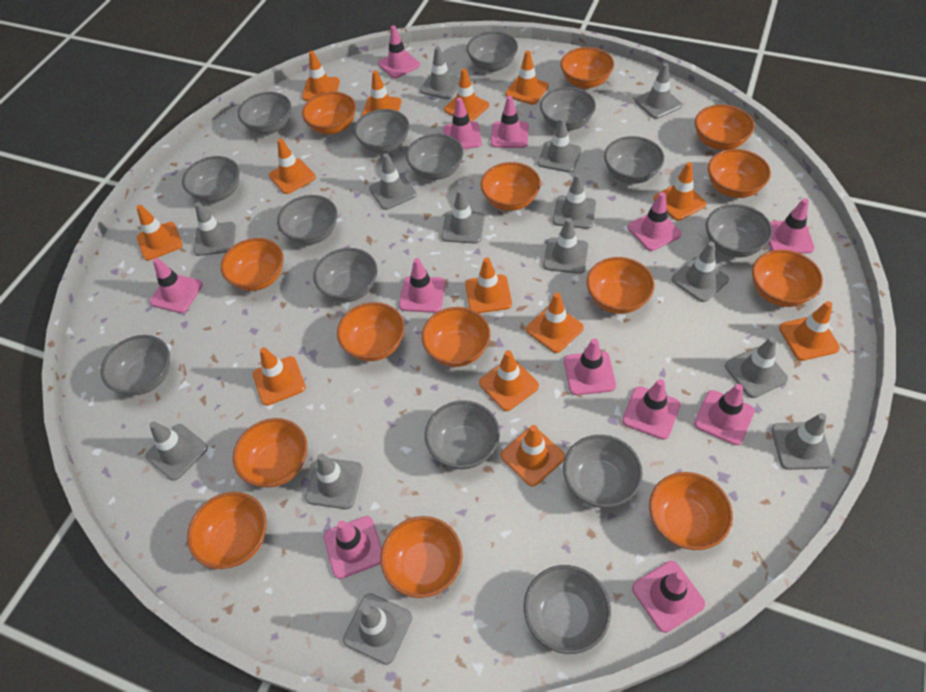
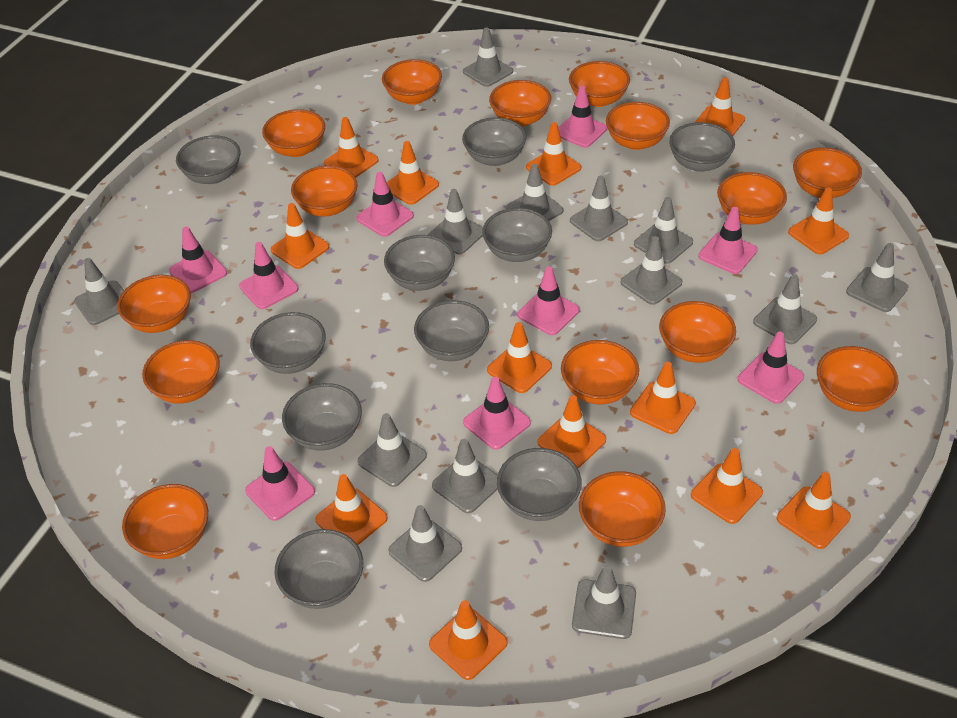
grey bowl: [101,335,170,395] [182,156,240,203] [238,92,291,134] [277,195,337,245] [313,248,377,302] [354,109,409,153] [406,134,464,180] [425,400,500,469] [466,31,518,72] [524,565,611,654] [540,87,596,131] [563,435,643,508] [604,136,664,184] [706,204,773,258] = 14 -> [176,135,240,184] [250,312,326,374] [274,529,363,609] [282,383,362,451] [384,235,455,291] [414,300,489,361] [462,117,527,166] [482,208,552,262] [497,448,581,521] [669,122,735,172] = 10
grey traffic cone: [145,421,208,481] [194,202,236,256] [305,454,363,509] [343,593,412,665] [369,153,417,210] [420,47,460,99] [441,189,485,244] [538,117,581,173] [543,218,588,274] [553,174,596,229] [635,63,682,119] [672,242,729,302] [725,337,788,398] [771,413,833,470] = 14 -> [74,258,124,325] [358,413,427,487] [388,505,462,582] [428,189,483,254] [432,439,498,513] [463,28,513,87] [506,164,563,221] [570,176,628,241] [572,565,636,639] [621,236,682,305] [634,197,693,264] [753,274,817,344] [846,243,908,312] = 13
orange bowl: [187,492,267,569] [220,238,283,291] [233,418,307,488] [302,92,356,134] [337,302,405,361] [381,516,463,598] [422,307,491,367] [481,162,541,211] [560,47,614,89] [587,257,655,314] [649,472,733,550] [695,104,755,150] [708,149,771,198] [752,250,823,307] = 14 -> [117,275,191,333] [122,484,208,559] [142,340,220,404] [262,109,325,157] [291,166,358,216] [382,59,442,105] [489,80,551,127] [561,340,639,405] [569,61,630,107] [579,471,666,547] [606,102,670,150] [659,301,736,363] [717,172,787,225] [793,147,862,198] [817,346,898,412] = 15
pink traffic cone: [150,258,203,313] [324,516,382,579] [378,26,420,78] [399,258,445,313] [443,97,482,149] [491,96,529,148] [564,338,616,395] [622,379,680,440] [628,192,681,251] [632,561,705,633] [694,384,755,445] [769,198,815,254] = 12 -> [169,227,227,293] [239,242,298,309] [245,446,315,521] [356,172,414,237] [463,377,531,450] [518,266,580,335] [558,86,607,148] [698,207,758,274] [738,332,804,404] = 9

